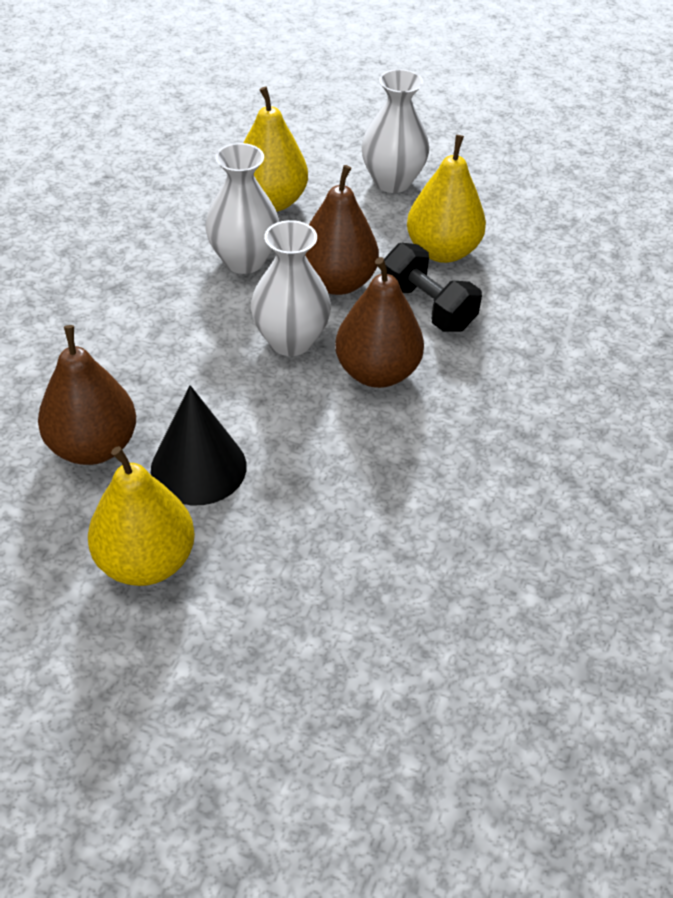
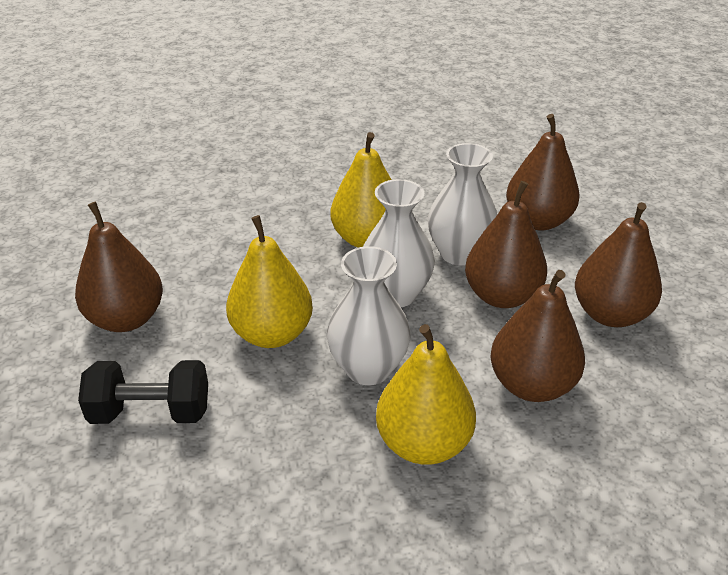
black cone: [151,385,247,505] = 1 -> none = 0
brown pear: [38,325,136,465] [305,165,379,295] [335,257,424,388] = 3 -> [75,202,163,332] [465,181,547,308] [490,270,585,402] [506,114,580,230] [575,202,662,327] = 5

